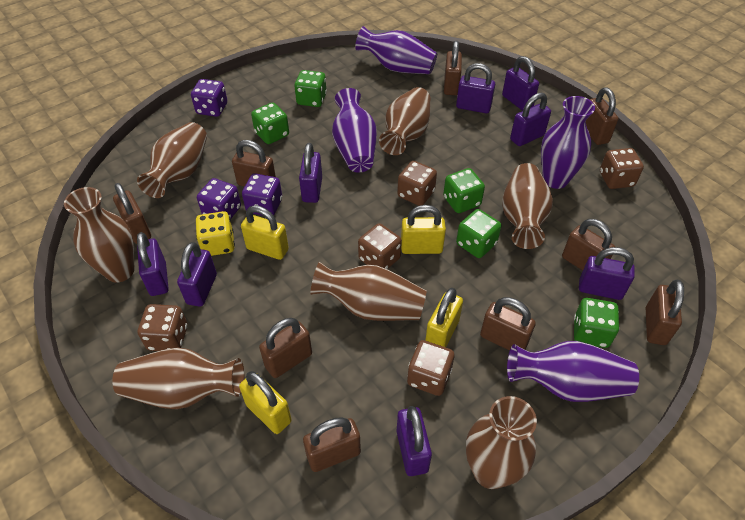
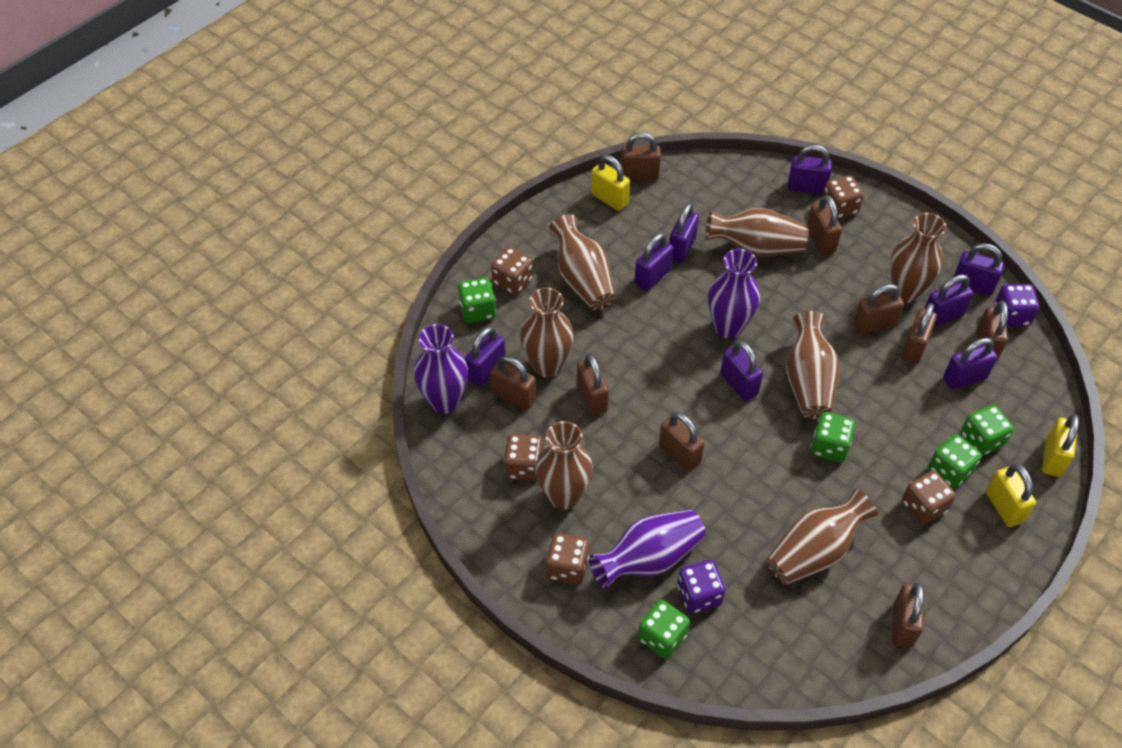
purple dice: [191,79,227,117] [197,178,241,219] [242,173,282,216] = 3 -> [677,560,726,613] [994,284,1040,327] = 2
purple vase: [332,88,377,173] [355,26,437,74] [507,341,639,402] [541,96,595,189] = 4 -> [414,324,468,414] [589,510,706,589] [708,249,760,339] = 3
yellow dice: [196,211,235,256] = 1 -> none = 0
yellow padlock: [239,371,292,434] [241,205,289,260] [401,205,446,254] [425,288,463,347] = 4 -> [591,155,630,211] [986,464,1036,527] [1042,414,1079,477] = 3

